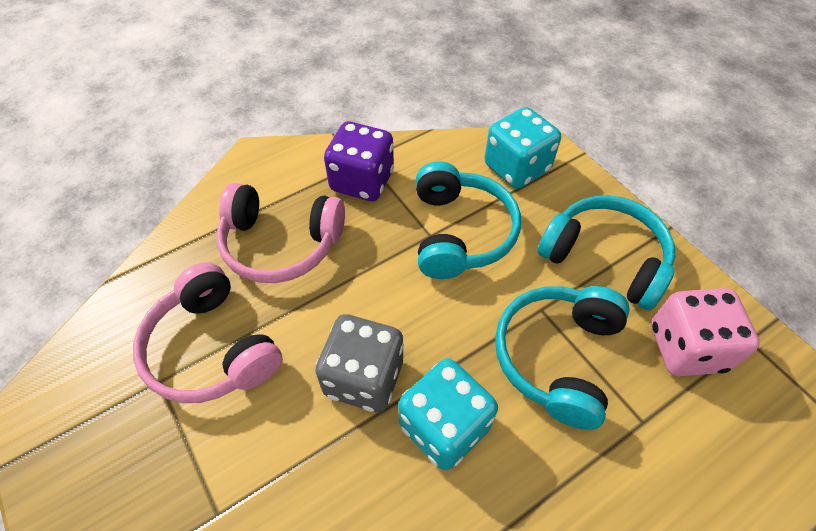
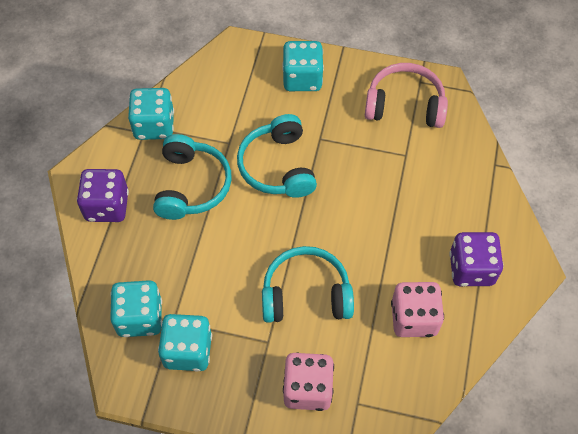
grey dice: [315,314,404,413] = 1 -> none = 0
pink dice: [651,288,760,376] = 1 -> [283,352,334,411] [391,282,444,337] = 2
pink headphones: [133,262,283,403] [217,183,345,283] = 2 -> [365,63,448,128] = 1
purple dice: [324,122,394,201] = 1 -> [77,169,129,222] [449,232,504,286] = 2
turquoise dice: [398,358,498,470] [484,107,561,189] = 2 -> [110,280,162,337] [128,88,174,140] [158,314,212,371] [282,41,324,91] = 4

